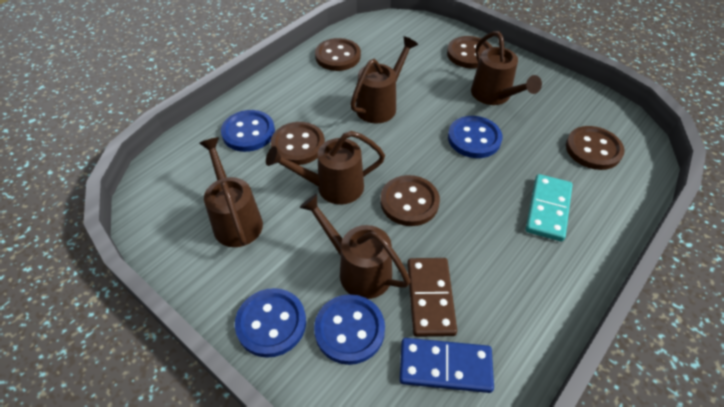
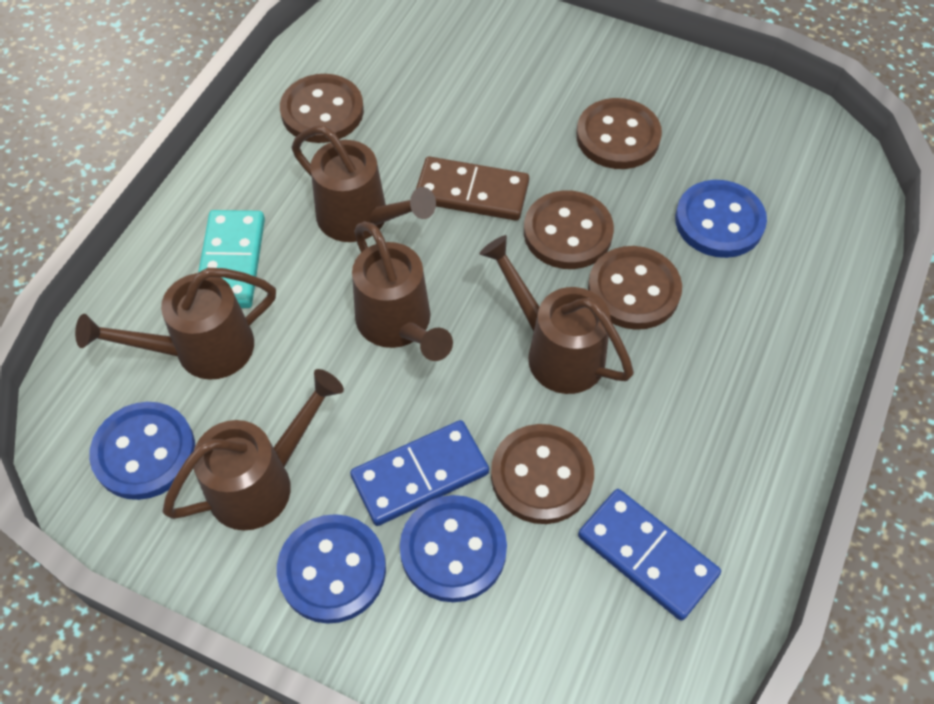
blue domino: [399,338,494,393] = 1 -> [350,420,489,526] [578,489,721,621] = 2

